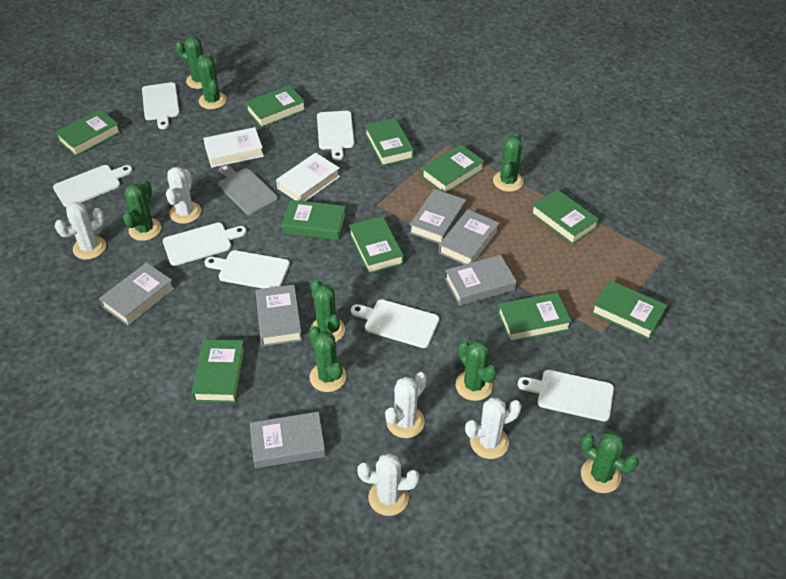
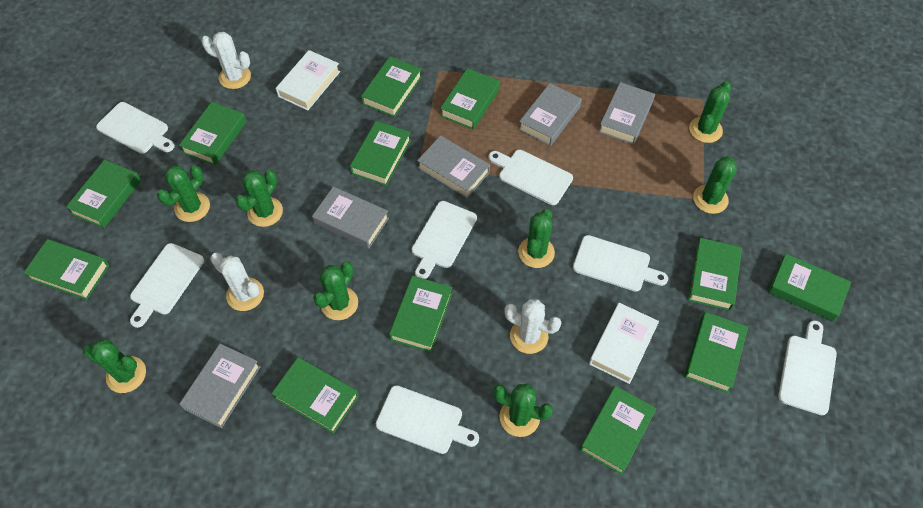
green book: [55,109,121,156] [191,339,245,403] [245,85,306,128] [282,200,346,240] [349,216,404,274] [365,118,414,166] [422,145,485,193] [498,292,572,342] [531,189,599,245] [591,280,668,340] = 10 -> [23,239,109,300] [66,160,141,228] [179,102,247,165] [271,357,359,434] [350,121,411,186] [361,57,422,117] [389,276,453,353] [440,68,500,130] [580,386,657,475] [684,312,748,393] [688,238,742,311] [768,254,851,322] = 12
grey book: [99,262,175,326] [250,412,326,468] [255,285,302,346] [410,189,466,244] [439,209,499,265] [445,255,517,306] = 6 -> [179,344,261,428] [312,186,389,249] [417,135,490,198] [518,83,582,146] [598,82,655,145] = 5
grey cutting board: [218,164,278,215] = 1 -> none = 0
white cactus: [55,202,106,260] [166,167,201,224] [357,453,419,516] [385,372,427,438] [465,398,522,459] = 5 -> [201,32,251,89] [210,253,264,311] [504,299,561,354] = 3

